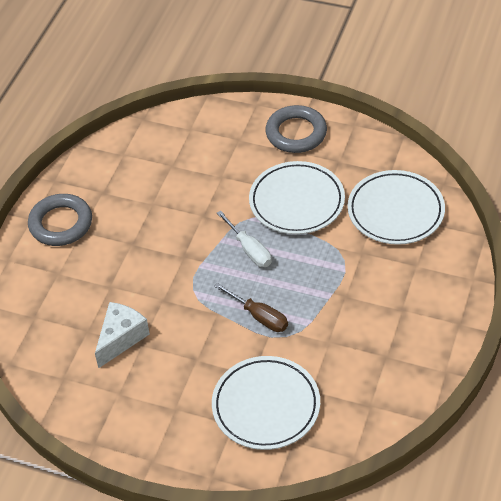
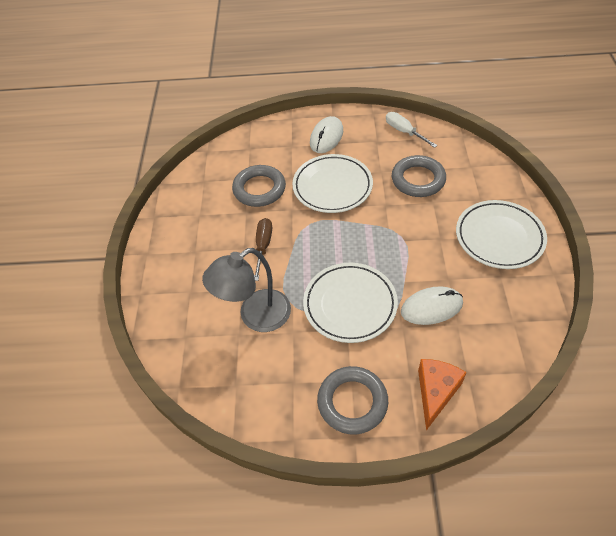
grey lamp: none = 0 -> [202,248,291,332] = 1
grey ring: [28,194,92,246] [266,105,327,153] = 2 -> [232,165,286,207] [317,366,388,434] [392,155,446,197] = 3
orange cheese: none = 0 -> [418,359,467,430] = 1
white cheese: [95,302,150,368] = 1 -> none = 0
white mouse: none = 0 -> [310,116,343,153] [401,286,463,325] = 2

